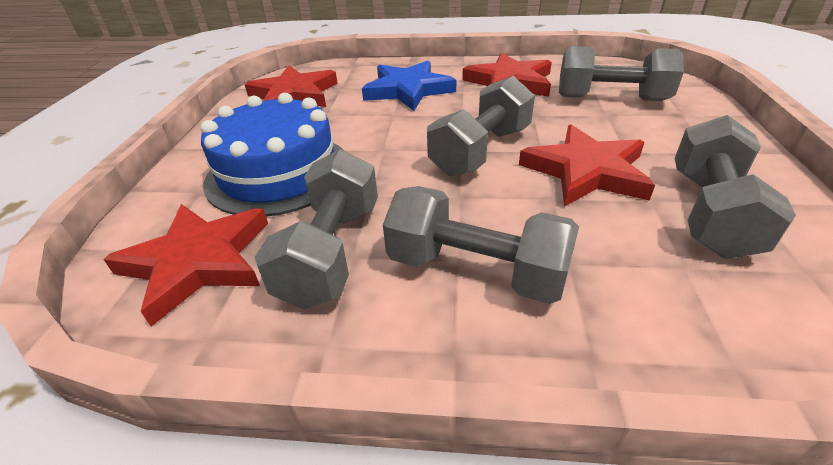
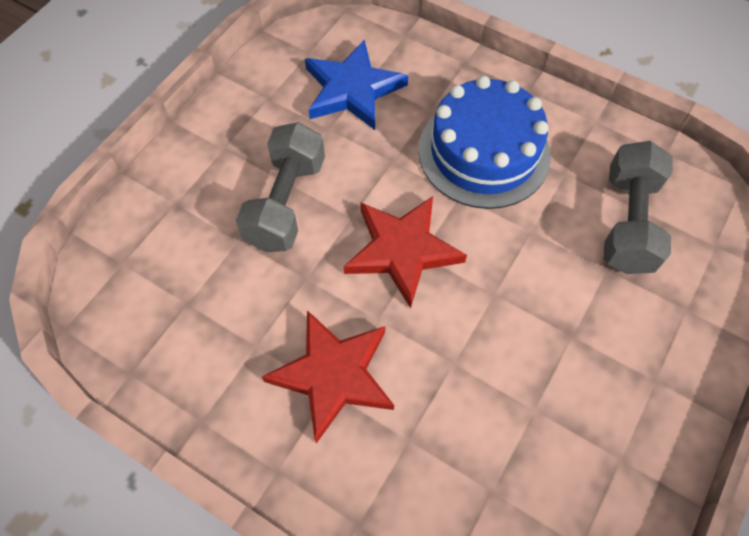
grey dumbbell: [255,149,378,309] [383,186,579,304] [427,76,535,176] [559,46,684,101] [675,115,796,259] = 5 -> [236,122,325,252] [603,141,673,274] = 2
red star: [103,204,268,326] [244,66,338,107] [462,53,552,97] [519,125,655,207] = 4 -> [262,310,394,444] [344,196,467,309] = 2

